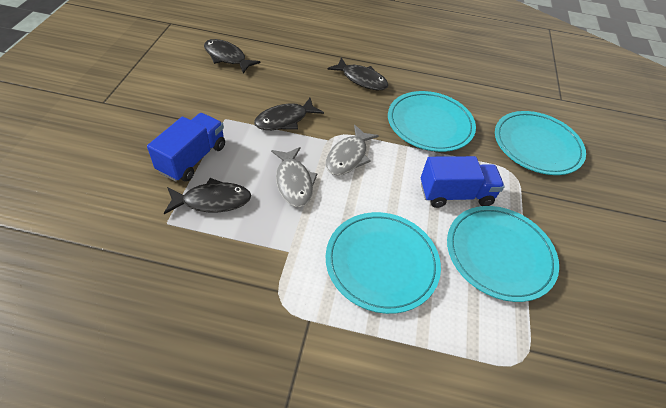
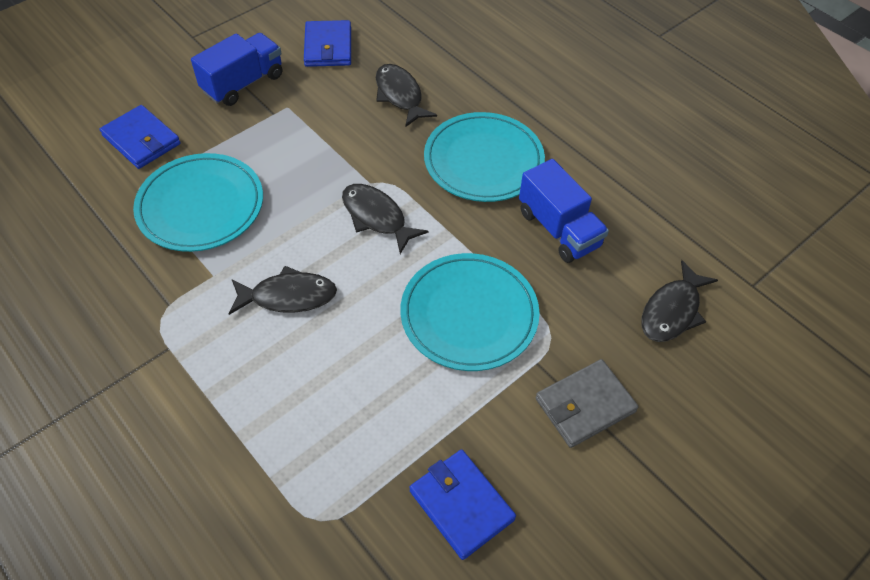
blue wallet: none = 0 -> [100,105,181,169] [304,20,351,67] [410,450,516,560] = 3
grey fish: [271,147,318,207] [326,125,379,175] = 2 -> none = 0
grey wallet: none = 0 -> [536,359,638,448] = 1
turquoise plate: [326,212,441,314] [388,91,476,152] [447,206,559,302] [495,111,586,175] = 4 -> [133,153,263,252] [400,253,540,371] [424,112,545,202] = 3

